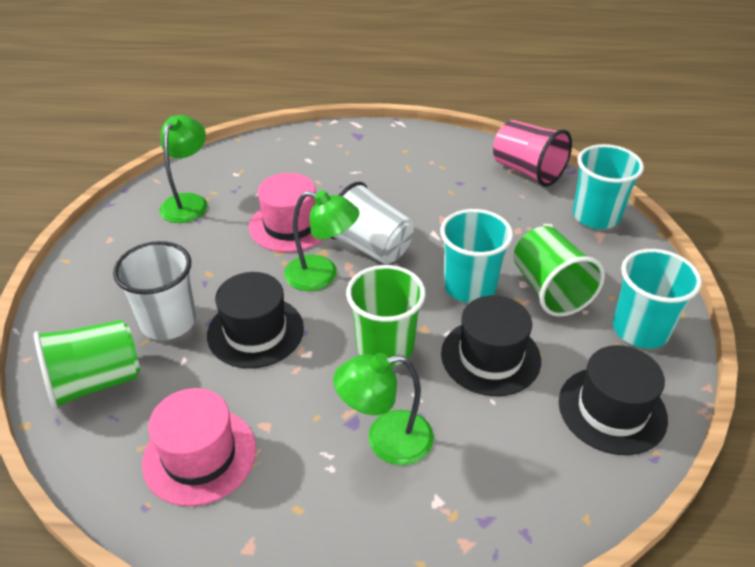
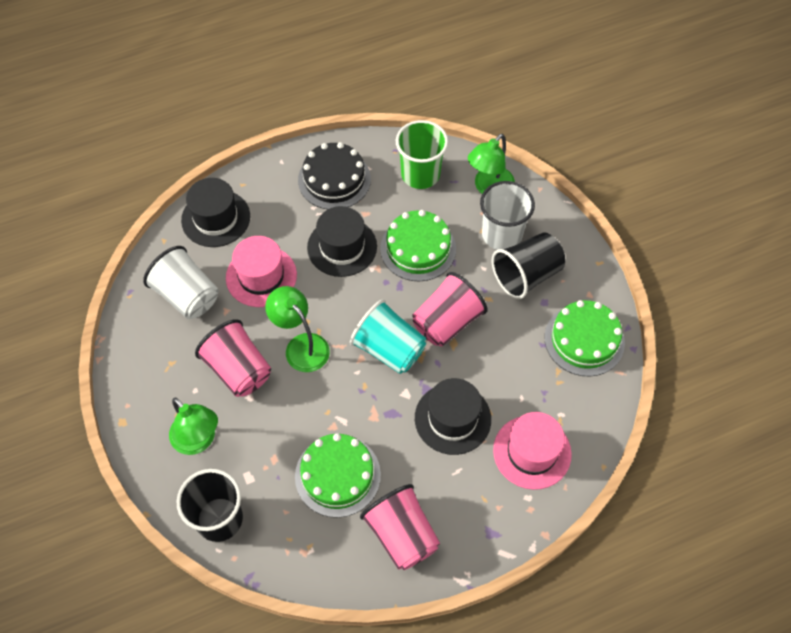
black cake: none = 0 -> [298,142,371,209] = 1
black cup: none = 0 -> [177,469,243,542] [492,232,565,299] = 2
green cake: none = 0 -> [295,433,381,518] [380,210,456,281] [545,300,625,376] = 3
green cup: [34,320,140,410] [346,265,426,367] [513,226,605,317] = 3 -> [396,120,448,189] = 1
pink cup: [493,120,572,187] = 1 -> [195,319,271,397] [360,484,440,570] [412,272,487,347] = 3
turquoise cup: [440,209,513,303] [573,144,644,229] [613,249,702,349] = 3 -> [350,299,426,374] = 1

